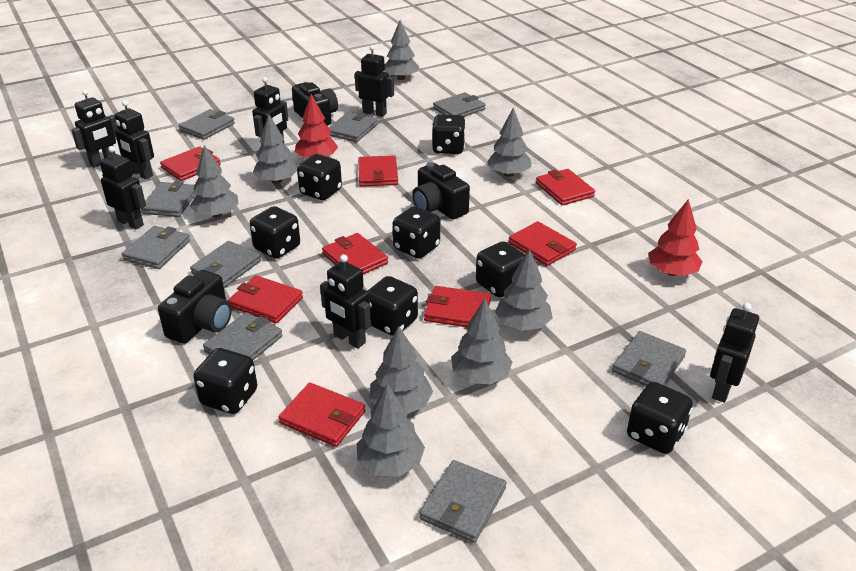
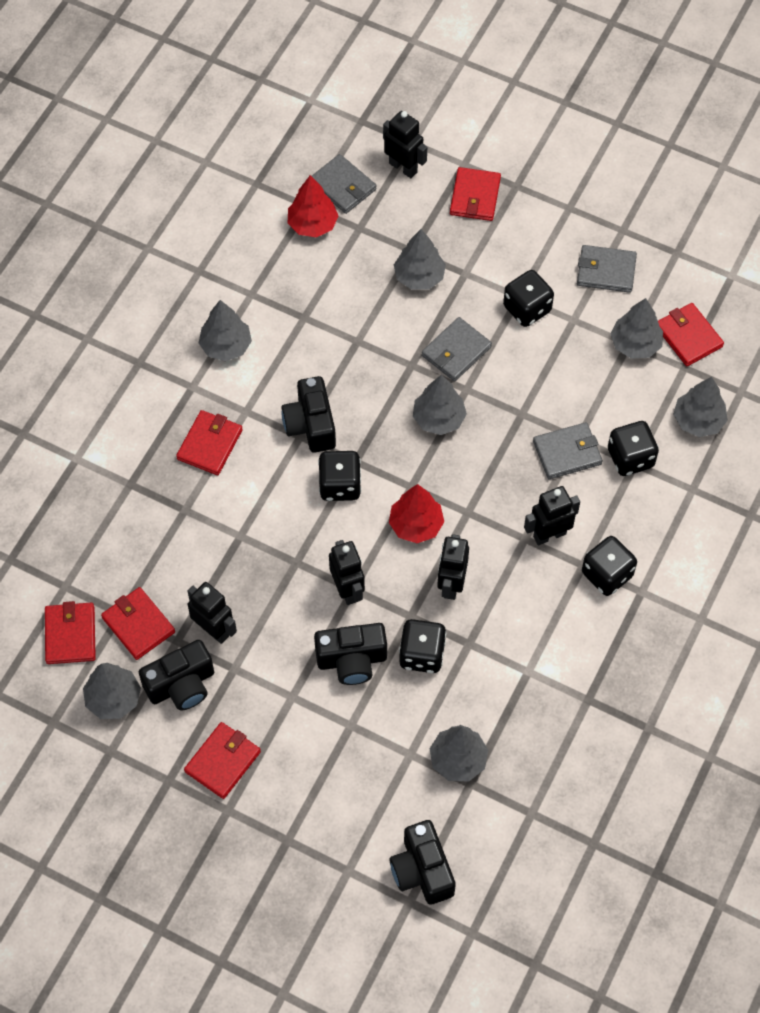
black camera: [158,270,232,344] [292,82,338,126] [412,162,470,220] = 3 -> [139,640,214,710] [281,376,336,453] [314,623,387,685] [389,820,456,905] = 4
black dice: [193,348,257,414] [250,206,300,259] [297,154,342,200] [368,276,418,336] [393,206,440,259] [432,114,466,154] [476,241,525,298] [627,382,693,454] = 8 -> [318,451,361,501] [399,619,446,673] [503,270,554,327] [582,536,637,596] [608,421,659,476] = 5
black robot: [71,90,117,168] [100,146,146,229] [114,100,154,179] [252,77,289,145] [320,254,371,349] [355,45,394,117] [710,303,759,403] = 7 -> [188,582,237,644] [329,540,365,605] [383,111,427,178] [437,534,469,600] [524,486,580,546] = 5
grey tree: [190,145,239,218] [253,114,297,184] [357,383,425,477] [369,326,433,414] [384,20,419,80] [451,299,512,385] [487,108,532,177] [495,249,553,331] = 8 -> [83,663,141,719] [199,300,252,361] [394,229,446,290] [413,374,467,435] [430,725,488,781] [610,298,663,359] [673,377,728,437] = 7
grey wallet: [122,226,190,269] [141,181,196,217] [179,109,235,140] [190,241,261,288] [203,312,283,360] [329,112,378,142] [419,460,506,543] [433,92,486,117] [612,331,686,386] = 9 -> [312,154,376,214] [422,317,492,382] [533,422,603,479] [577,245,637,293] = 4
red wallet: [160,146,221,181] [228,275,303,324] [279,382,366,447] [322,233,388,274] [358,156,398,187] [424,286,491,327] [509,221,577,266] [536,169,595,206] = 8 -> [45,601,96,664] [101,587,175,660] [176,410,243,475] [184,722,261,799] [450,167,501,221] [658,303,724,366] = 6

